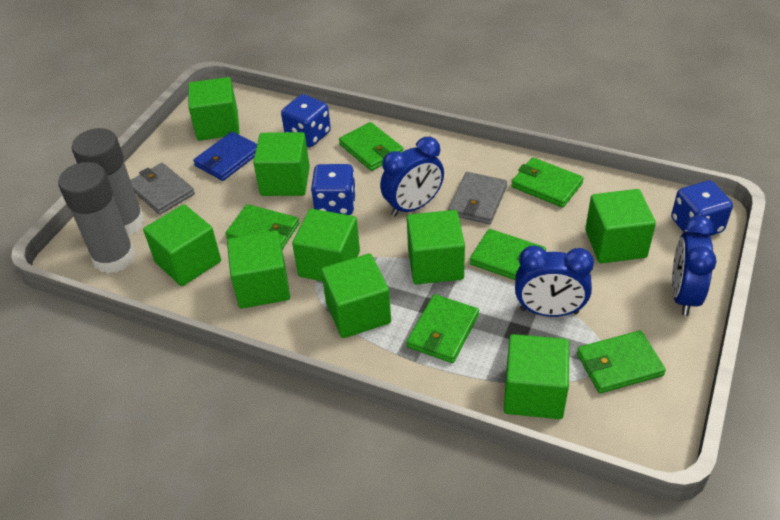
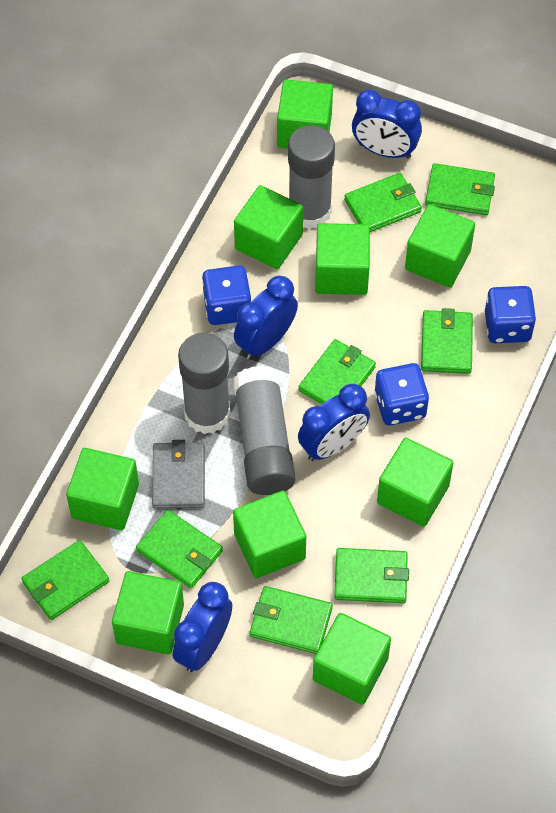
blue clock: [380,137,444,216] [515,245,594,317] [672,215,716,316] = 3 -> [173,582,232,672] [234,276,298,360] [298,384,370,461] [352,90,422,159] = 4
blue wallet: [193,132,257,181] = 1 -> none = 0
green wallet: [225,204,299,249] [339,122,404,171] [407,294,479,363] [470,229,546,280] [511,157,584,208] [577,330,666,393] = 6 -> [21,540,109,620] [136,510,223,588] [250,586,333,654] [298,339,376,404] [334,548,409,603] [344,173,422,232] [421,308,473,374] [425,163,495,215] = 8
grey glue stick: [58,162,135,274] [72,128,145,235] = 2 -> [178,333,230,434] [233,366,295,495] [288,125,335,229] = 3
grey wallet: [130,163,195,215] [448,172,507,224] = 2 -> [152,440,205,509] = 1

